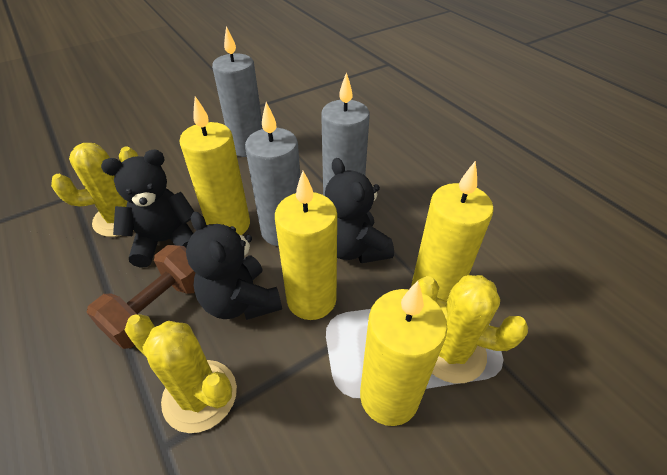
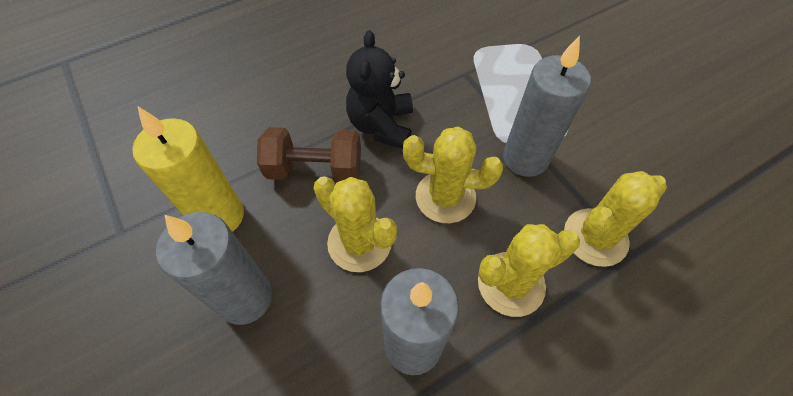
black teddy bear: [101,150,194,268] [186,212,282,320] [325,158,394,263] = 3 -> [346,30,413,149] = 1
yellow cactus: [51,143,138,237] [125,314,237,433] [417,275,528,383] = 3 -> [314,176,397,272] [403,127,503,223] [478,224,580,317] [564,171,667,267] = 4
yellow candle: [179,96,250,235] [275,171,337,320] [360,281,447,426] [411,161,494,301] = 4 -> [132,107,244,232] = 1

